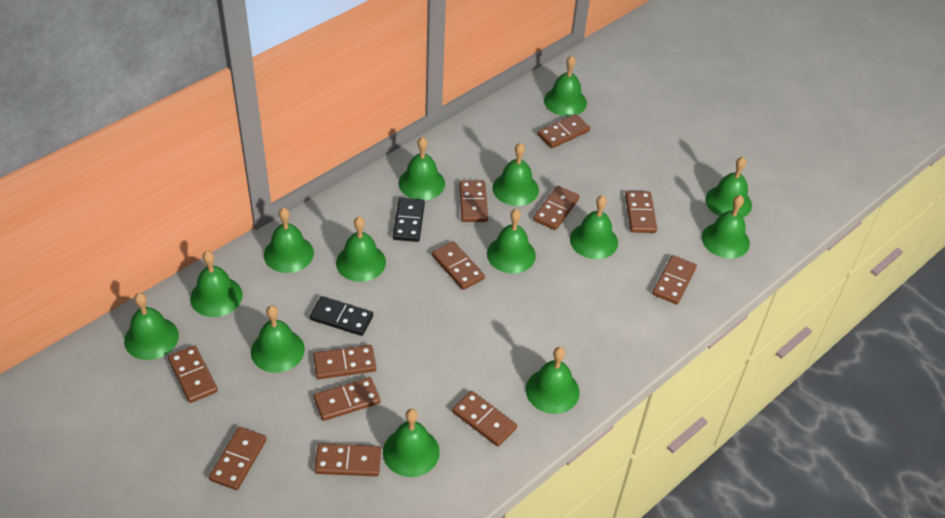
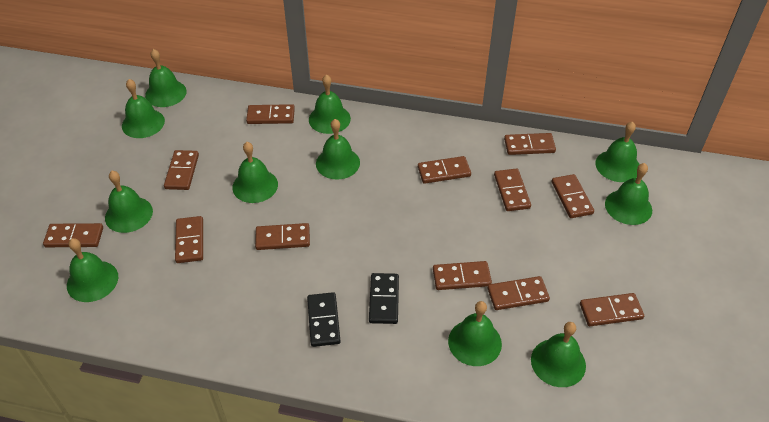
green bell: [124,293,179,360] [190,251,242,317] [251,305,305,373] [264,208,314,273] [336,217,386,282] [383,409,440,477] [399,137,445,200] [487,209,536,273] [492,143,539,206] [526,347,580,414] [544,56,587,116] [570,195,618,259] [702,195,750,259] [705,157,752,217] = 14 -> [67,238,118,302] [105,171,153,233] [122,79,165,138] [145,49,187,107] [232,142,278,203] [309,74,351,134] [316,119,360,180] [448,301,502,366] [531,322,586,387] [595,122,640,182] [605,163,652,225] = 11

